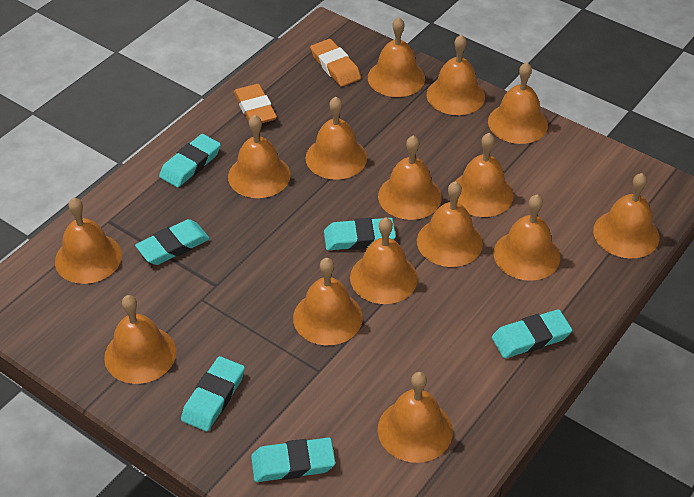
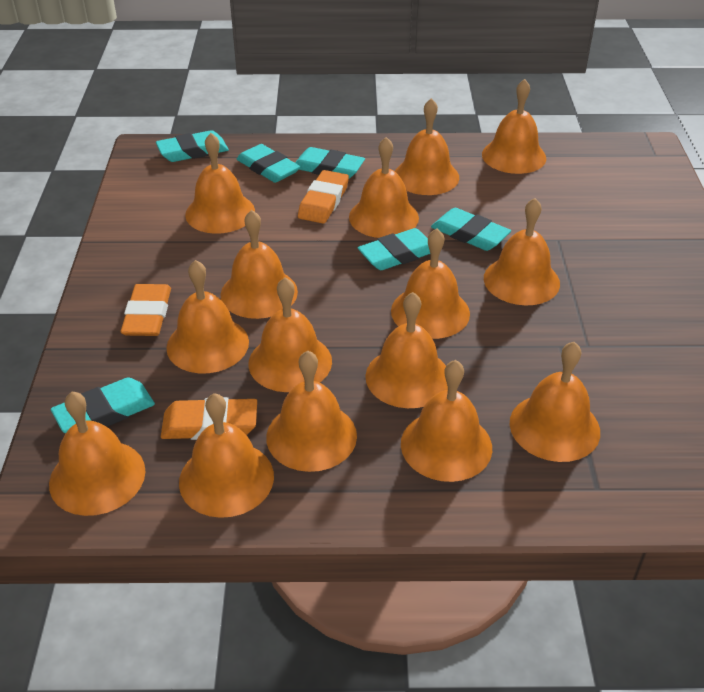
orange eraser: [234,84,277,123] [310,39,361,87] = 2 -> [121,284,171,336] [161,397,257,440] [298,170,349,223] = 3

